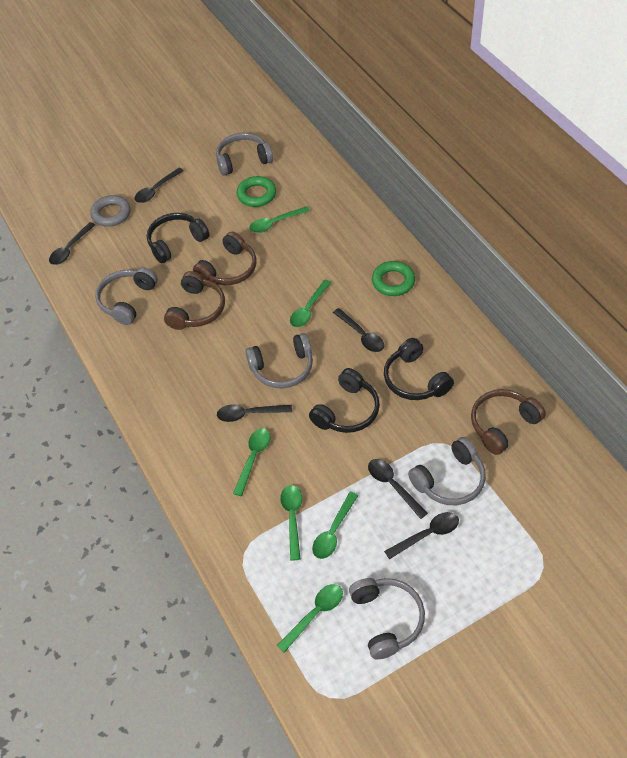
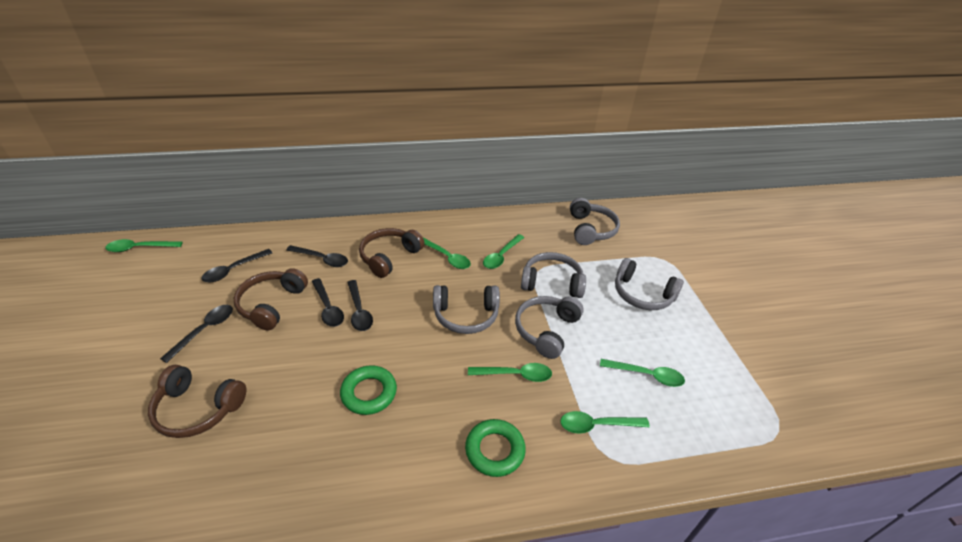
black headphones: [147,213,210,263] [309,368,380,433] [384,338,454,400] = 3 -> none = 0
black spoon: [49,222,95,265] [135,168,184,203] [217,404,292,422] [333,308,384,352] [368,459,428,519] [384,512,459,559] = 6 -> [160,305,233,363] [201,249,272,282] [286,245,348,267] [312,278,344,327] [347,280,373,331] = 5
grey ring: [90,195,131,227] = 1 -> none = 0

